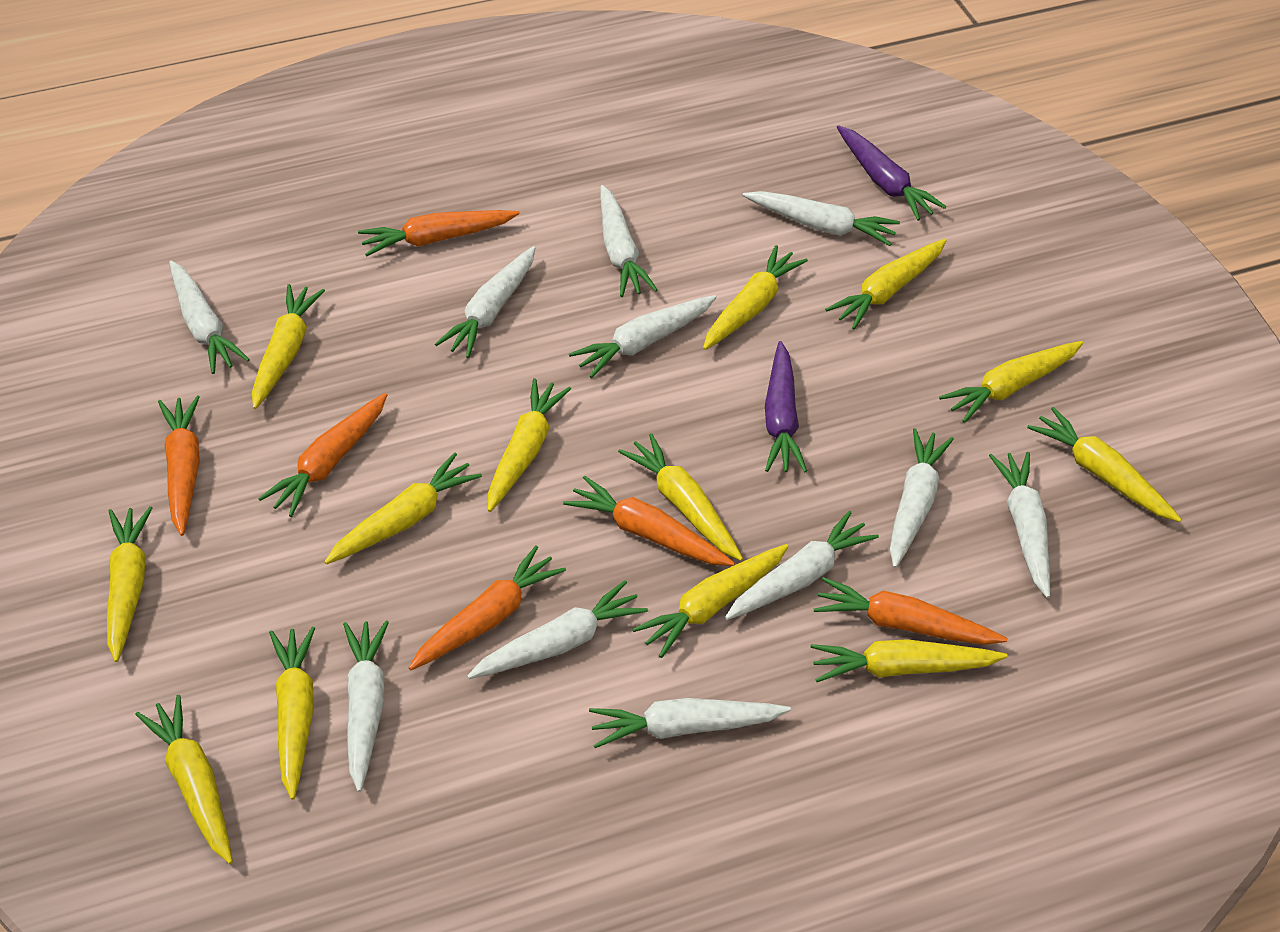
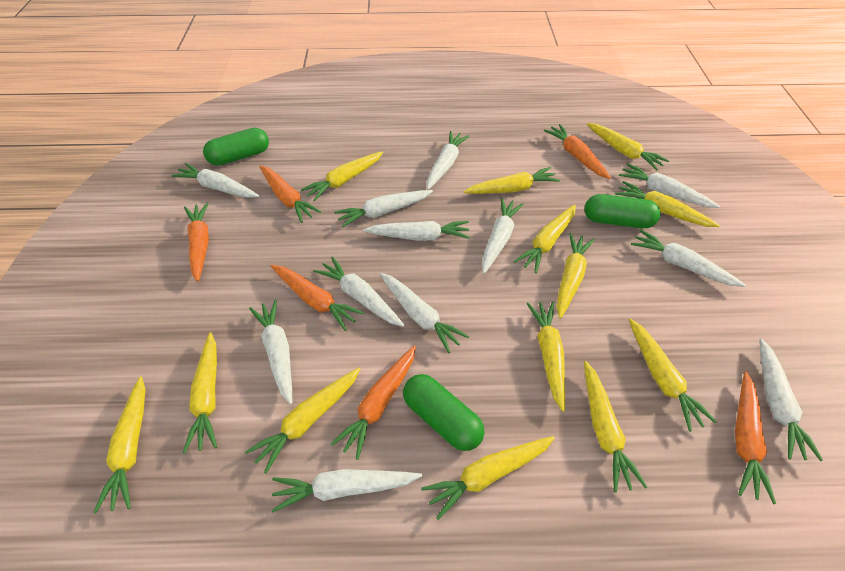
green capsule: none = 0 -> [203,128,269,166] [403,374,484,451] [585,194,661,228] = 3
purple carrot: [765,341,807,472] [837,125,946,221] = 2 -> none = 0
white carrot: [169,261,250,374] [343,620,389,792] [435,246,535,358] [467,580,648,679] [569,295,717,378] [589,698,791,748] [600,185,658,297] [725,511,879,620] [742,191,900,246] [890,428,954,568] [989,452,1050,598] = 11 -> [171,163,259,198] [249,300,292,405] [271,469,422,513] [313,256,405,327] [334,190,433,228] [363,221,470,241] [380,273,469,353] [427,131,470,190] [482,198,524,274] [619,163,720,208] [631,229,746,287] [759,338,823,461] = 12

